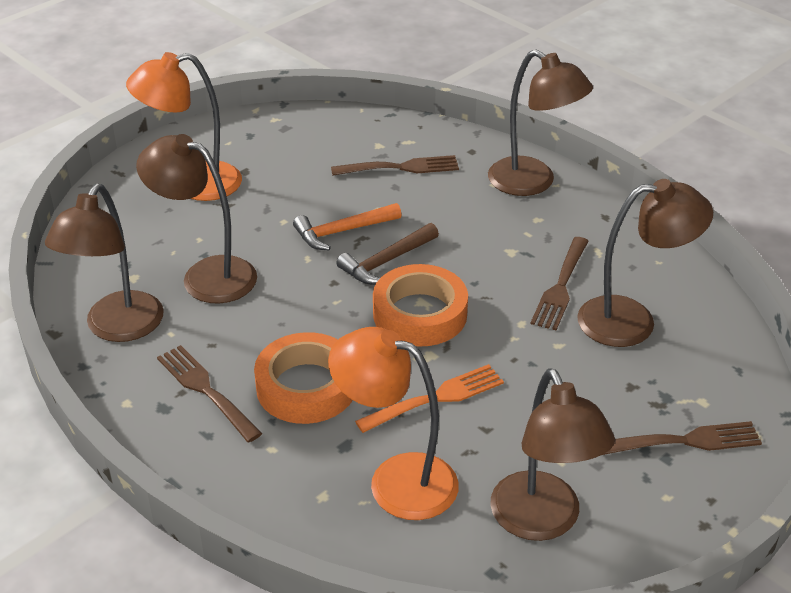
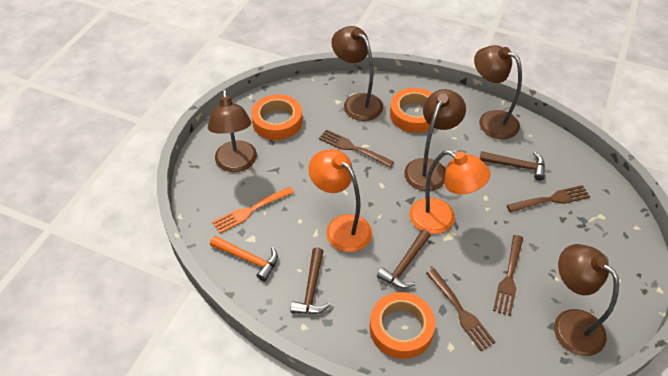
brown hammer: [336,223,439,285] = 1 -> [290,247,330,314] [377,230,431,288] [480,151,545,181] = 3
orange tape: [254,332,353,424] [373,264,468,347] = 2 -> [251,94,303,140] [370,292,435,359] [390,88,432,133] = 3

